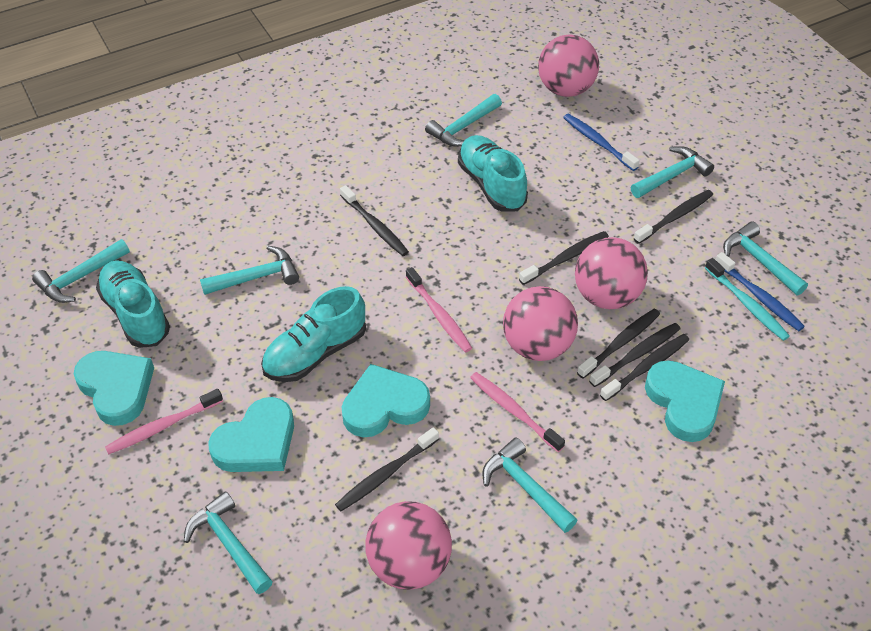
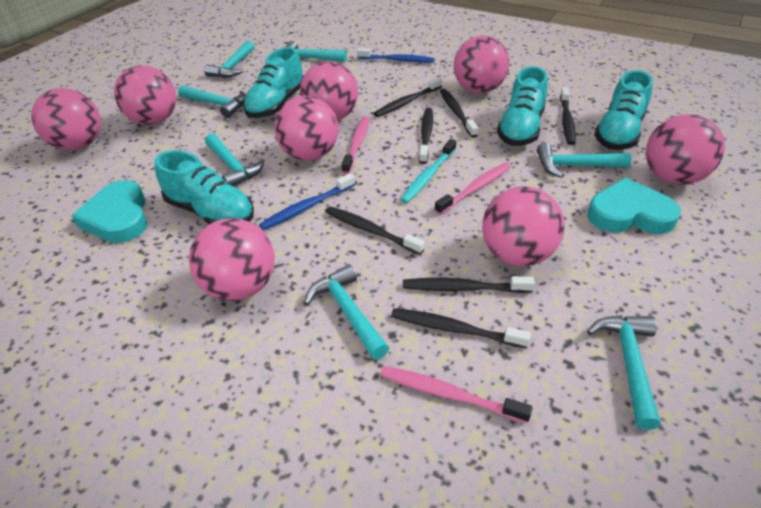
pink ball: [365,501,452,590] [503,286,578,361] [538,35,599,97] [575,237,648,309] = 4 -> [31,88,101,150] [114,65,176,125] [189,218,275,301] [274,96,338,161] [300,61,358,121] [454,35,509,93] [482,186,564,266] [646,114,725,185] = 8
turquoise heart: [74,351,154,426] [208,397,294,472] [342,364,430,437] [645,360,725,442] = 4 -> [71,180,147,243] [587,178,681,234] = 2
turquoise shoe: [96,260,170,348] [261,286,366,382] [458,135,528,212] = 3 -> [155,150,254,224] [243,47,303,118] [497,66,548,146] [594,70,653,150] = 4

